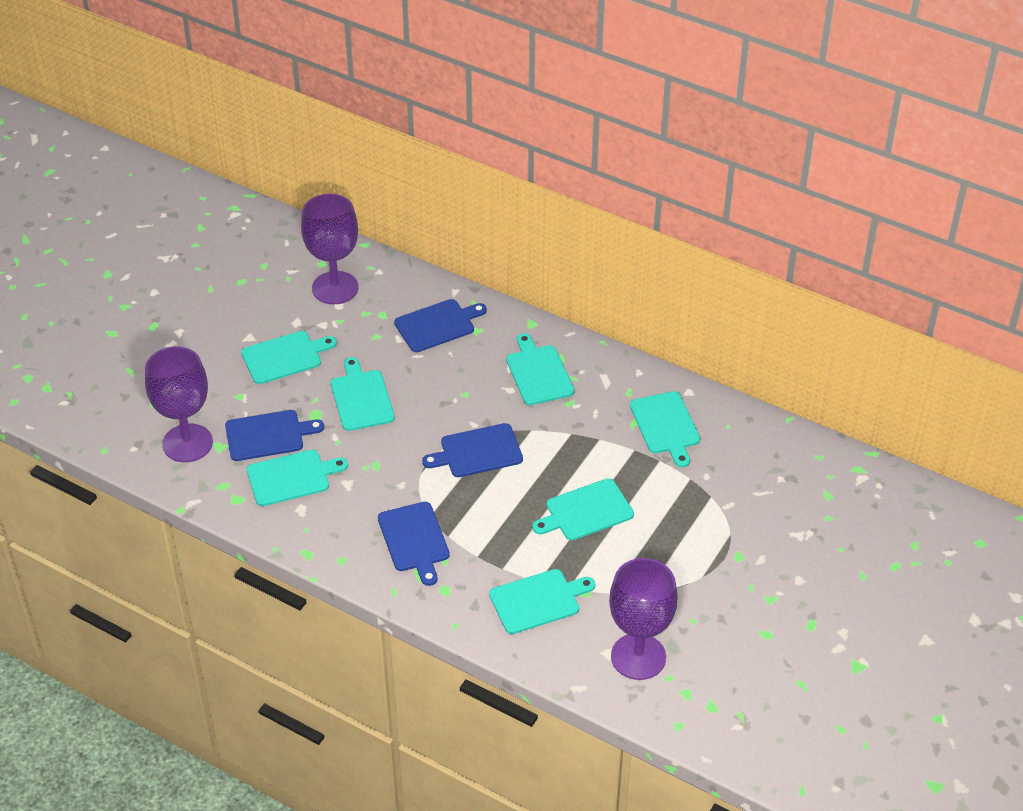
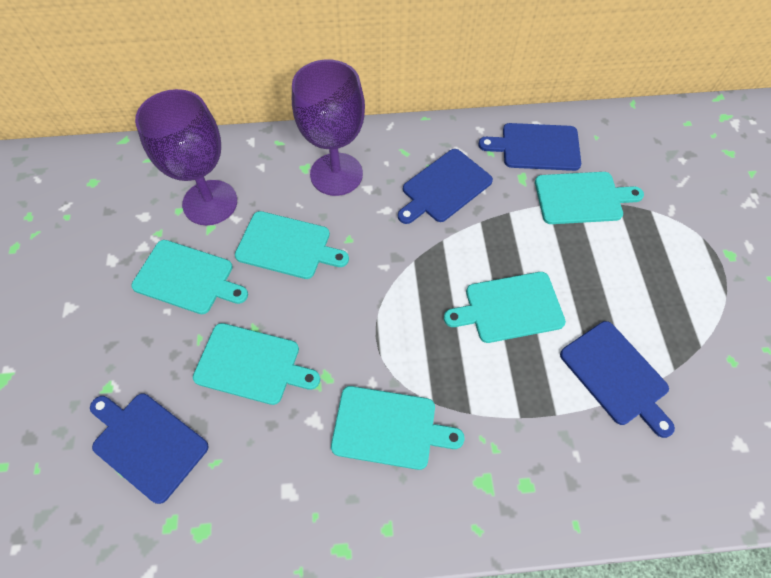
purple goblet: [145,346,213,462] [301,194,358,305] [609,558,678,680] = 3 -> [135,89,237,225] [292,59,365,196] = 2
turquoise cutting board: [241,331,337,384] [247,450,348,506] [331,357,395,431] [489,569,595,634] [506,333,574,405] [532,478,634,540] [630,391,700,467] = 7 -> [131,240,248,314] [193,323,320,405] [235,211,349,279] [331,386,465,470] [444,272,566,343] [535,172,644,224] = 6

